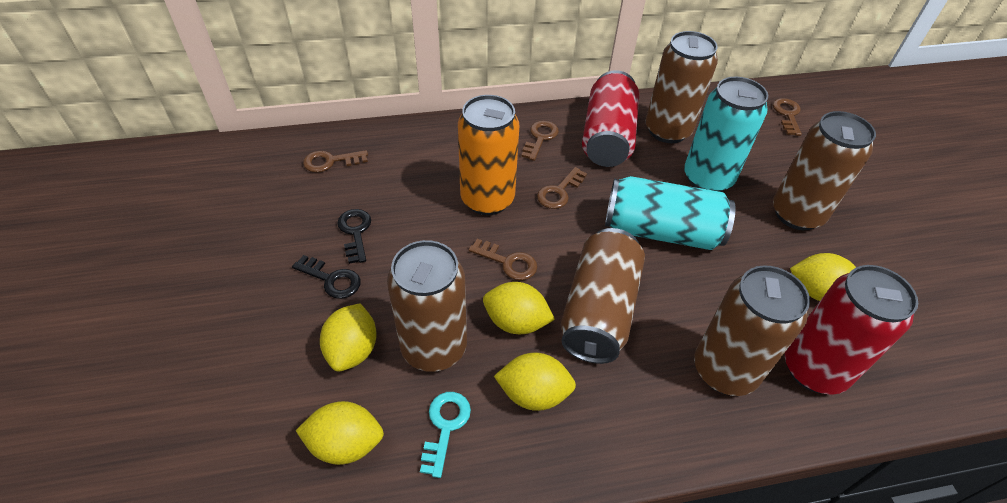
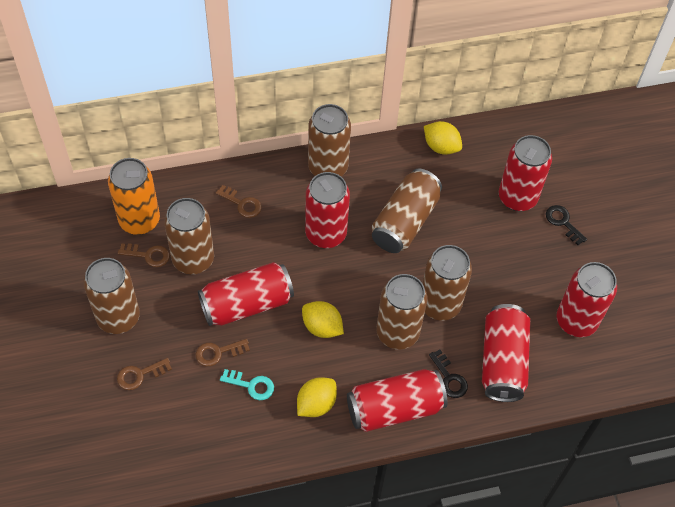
brown can: [387,240,467,372] [560,228,645,364] [645,31,718,143] [694,265,810,396] [773,111,876,230] = 5 -> [83,258,140,334] [164,198,214,274] [308,104,351,176] [372,169,442,253] [376,274,427,349] [422,245,472,321] = 6
brown key: [303,150,368,172] [469,239,537,280] [521,121,559,161] [537,167,587,209] [773,98,802,136] = 5 -> [117,358,172,390] [118,243,170,267] [195,339,250,366] [216,185,262,218] = 4
red can: [582,70,639,167] [785,265,918,395] = 2 -> [198,262,294,326] [305,172,350,248] [347,369,448,432] [482,304,530,402] [499,135,552,211] [557,262,617,337] = 6
turquoise can: [605,176,736,250] [684,77,768,192] = 2 -> none = 0
yellow lemon: [296,401,384,465] [320,303,377,372] [483,282,555,334] [494,353,576,411] [790,253,856,301] = 5 -> [297,377,337,417] [302,301,344,338] [424,121,462,155] = 3

